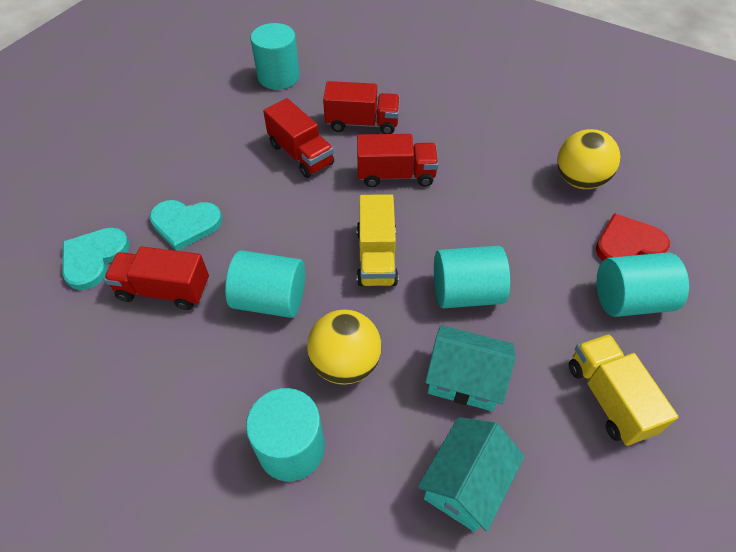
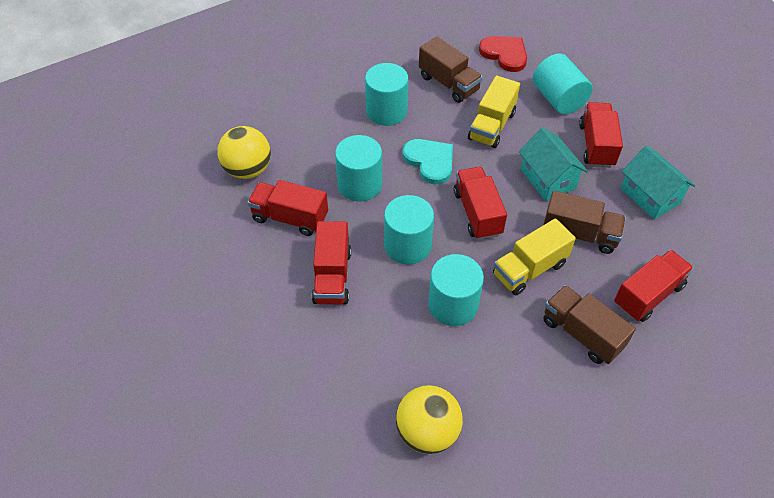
brown truck: none = 0 -> [419,36,482,103] [543,285,636,364] [544,191,626,254] = 3
red truck: [104,246,209,310] [263,98,334,178] [323,81,400,134] [357,134,439,187] = 4 -> [247,180,328,236] [312,221,351,304] [454,167,507,240] [579,102,623,168] [614,250,694,322] = 5
turquoise heart: [62,228,130,290] [149,200,222,251] = 2 -> [403,139,453,184] = 1

